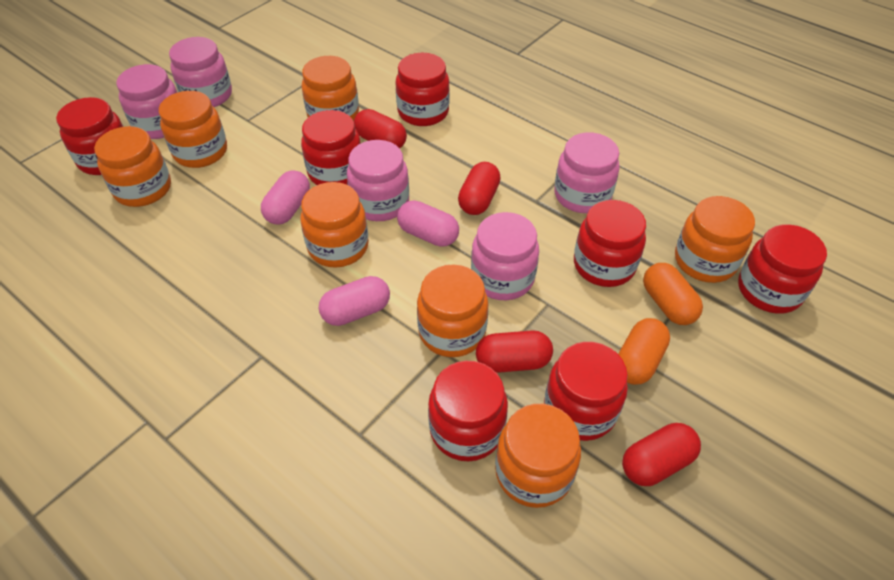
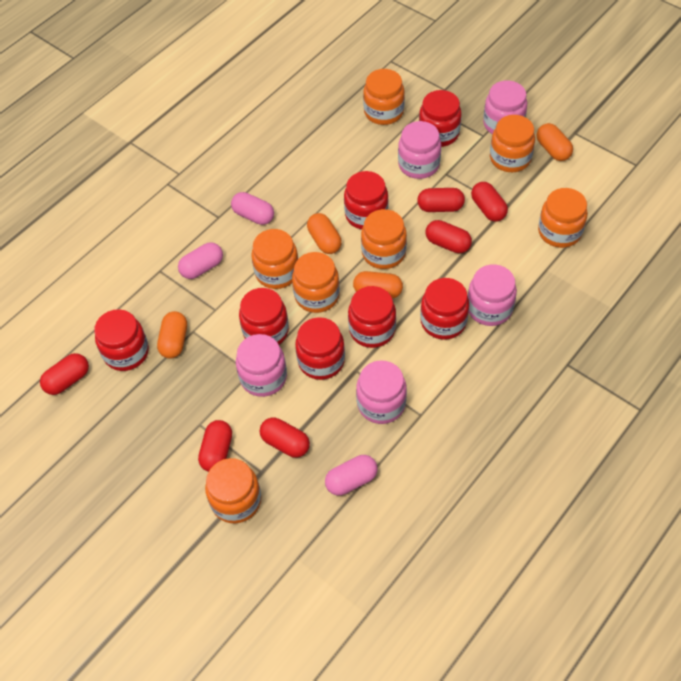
orange capsule: [618,318,670,385] [643,263,703,325] = 2 -> [157,311,187,359] [307,213,342,254] [353,271,403,299] [537,123,573,161] = 4
red capsule: [354,109,407,148] [458,162,501,215] [476,330,553,373] [622,423,701,486] = 4 -> [40,353,89,395] [198,420,232,472] [260,418,310,458] [417,188,465,212] [426,220,472,253] [471,182,508,222] = 6

